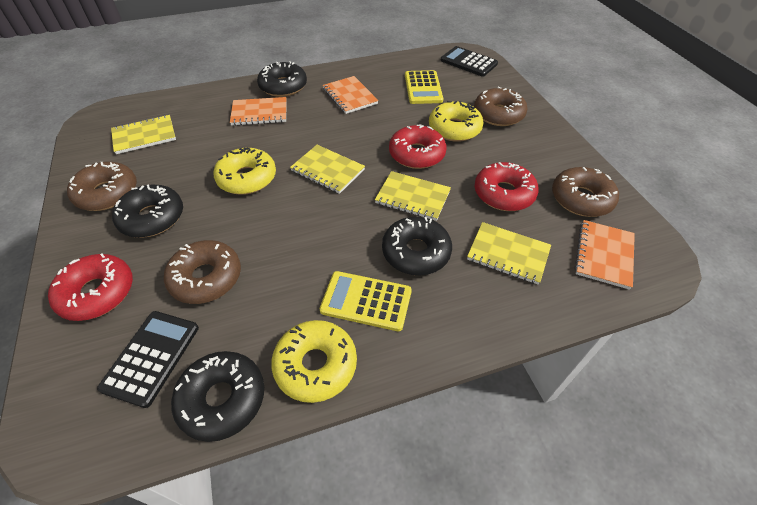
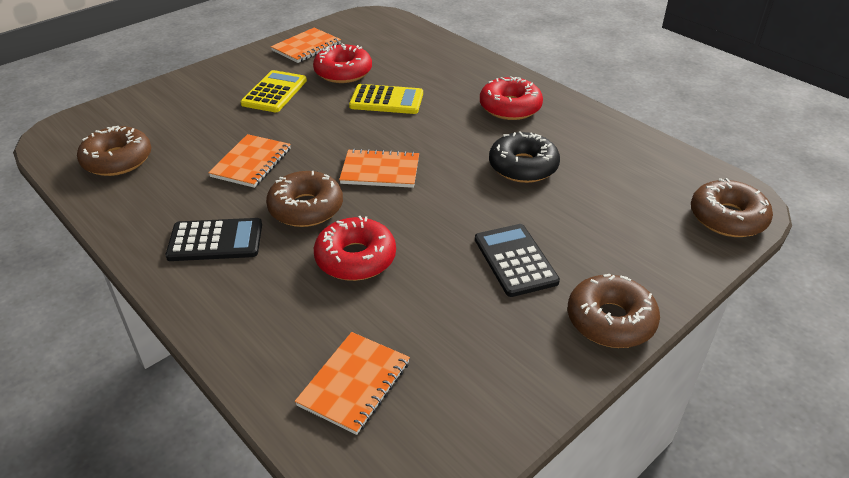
black donut: [112,184,183,238] [171,351,264,442] [257,61,307,97] [382,217,452,275] = 4 -> [489,131,560,183] = 1
orange notebook: [230,97,287,126] [323,76,379,114] [574,220,635,290] = 3 -> [208,134,291,188] [271,28,341,63] [295,332,410,435] [339,149,419,188] = 4
yellow donut: [213,148,276,195] [271,320,357,403] [429,101,484,142] = 3 -> none = 0
yellow notebook: [111,115,176,154] [290,145,365,194] [375,171,451,221] [467,222,551,285] = 4 -> none = 0

